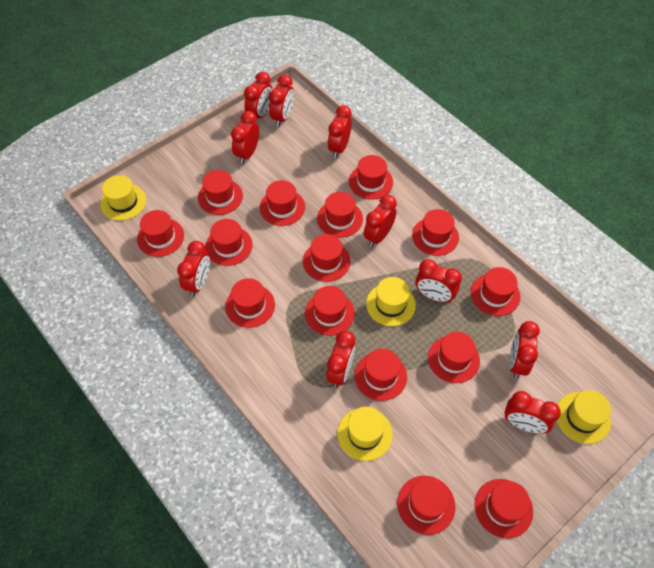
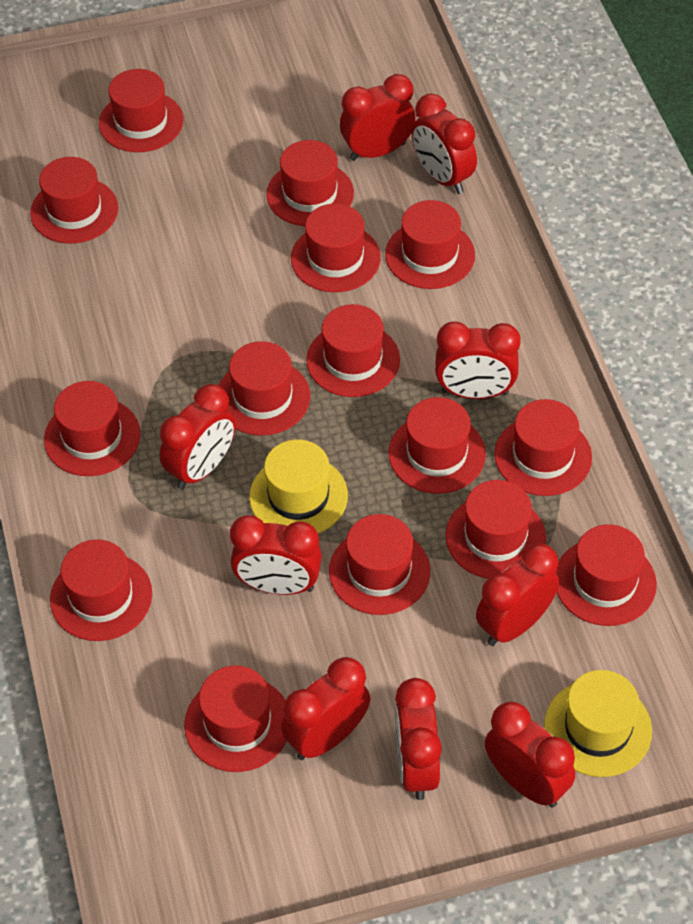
red clock: [177,241,210,297] [231,111,259,164] [244,72,273,118] [269,75,294,127] [326,331,355,388] [328,105,352,158] [364,195,397,247] [415,259,462,303] [504,391,561,434] [510,321,540,379] = 10 -> [160,384,235,490] [230,515,322,595] [281,657,371,760] [340,74,416,161] [395,678,442,800] [412,94,477,194] [435,322,521,399] [476,543,559,646] [485,701,575,808] = 9
yellow hat: [100,175,146,221] [337,407,393,461] [366,277,416,326] [557,390,611,444] = 4 -> [249,440,348,533] [544,670,652,777] = 2

